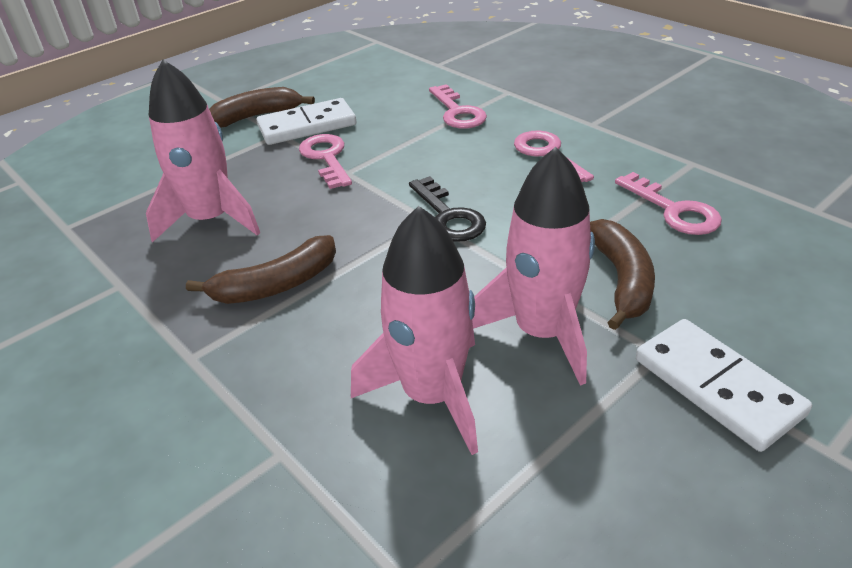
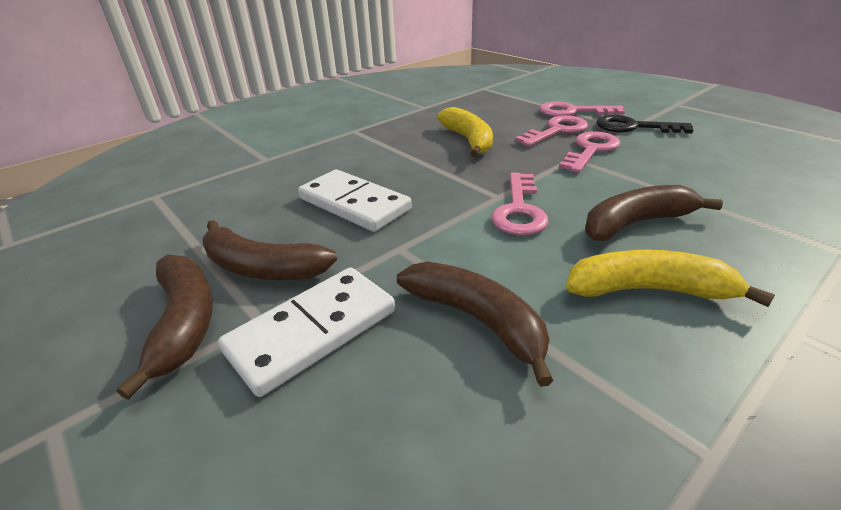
brown banana: [186,235,336,304] [209,87,315,128] [590,219,655,330] = 3 -> [117,254,213,400] [203,220,337,280] [397,262,553,387] [585,185,723,241] = 4
pink rocket: [146,60,260,243] [351,206,478,455] [472,147,595,386] = 3 -> none = 0
yellow banana: none = 0 -> [437,107,493,157] [566,250,775,307] = 2

